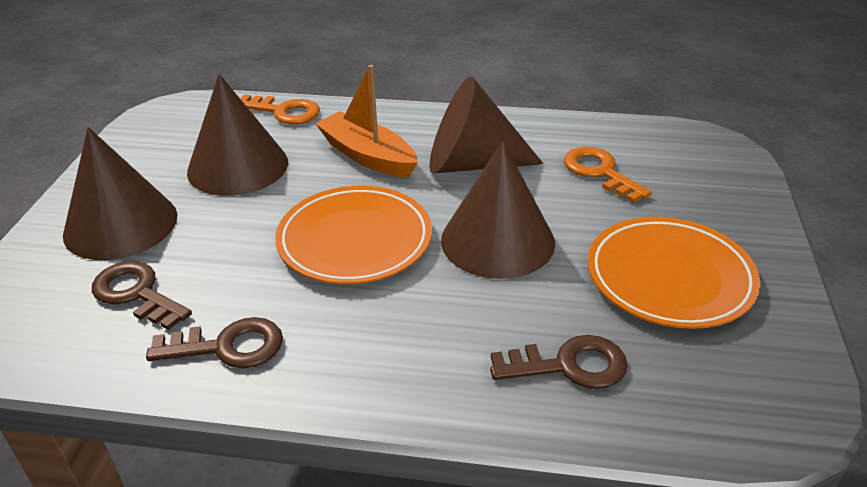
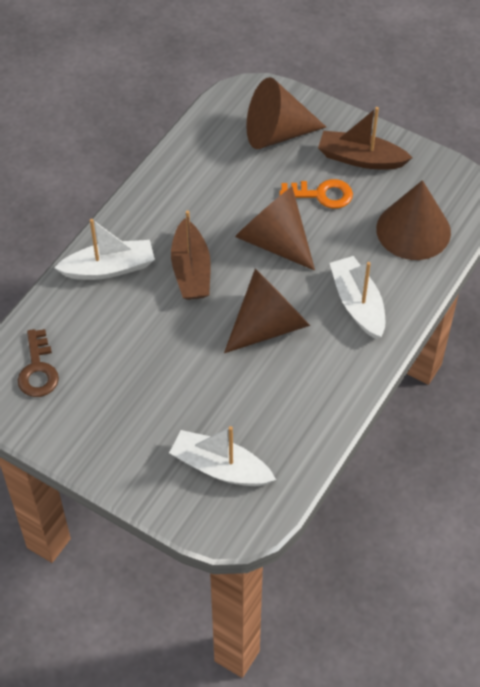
brown boat: none = 0 -> [171,211,211,300] [318,107,412,169] = 2
brown key: [92,261,192,330] [146,317,283,369] [490,335,628,389] = 3 -> [18,329,59,397] = 1
orange boat: [315,65,418,178] = 1 -> none = 0
orange key: [241,94,320,124] [564,147,652,203] = 2 -> [279,179,353,209] = 1
orange plate: [275,186,432,284] [588,217,761,329] = 2 -> none = 0
white boat: none = 0 -> [54,219,155,280] [169,426,276,486] [330,256,385,339] = 3

